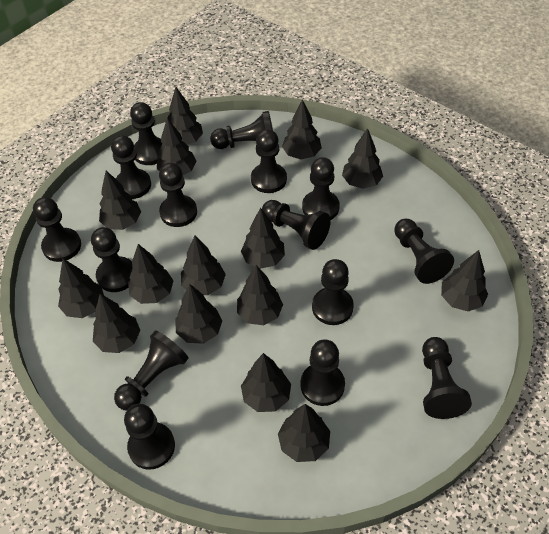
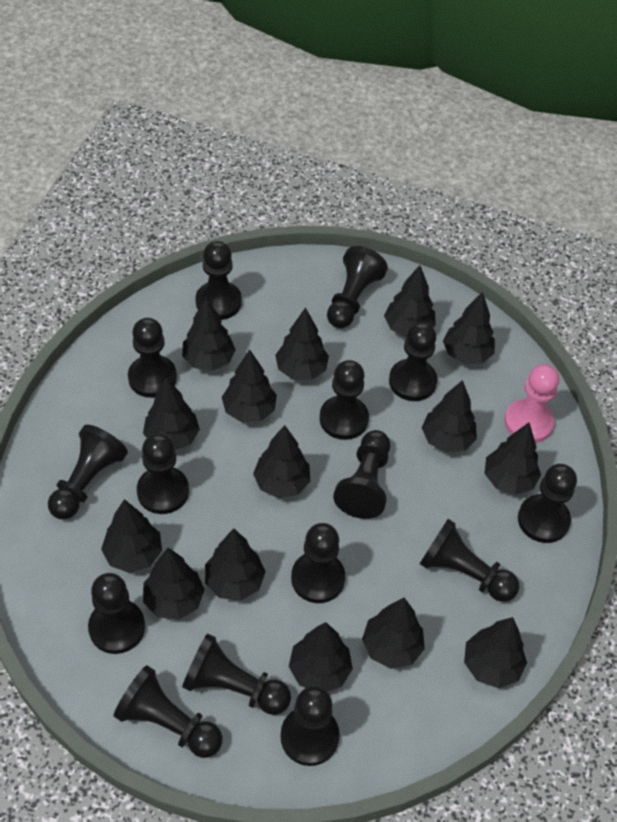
pink pawn: none = 0 -> [504,364,559,443] = 1

